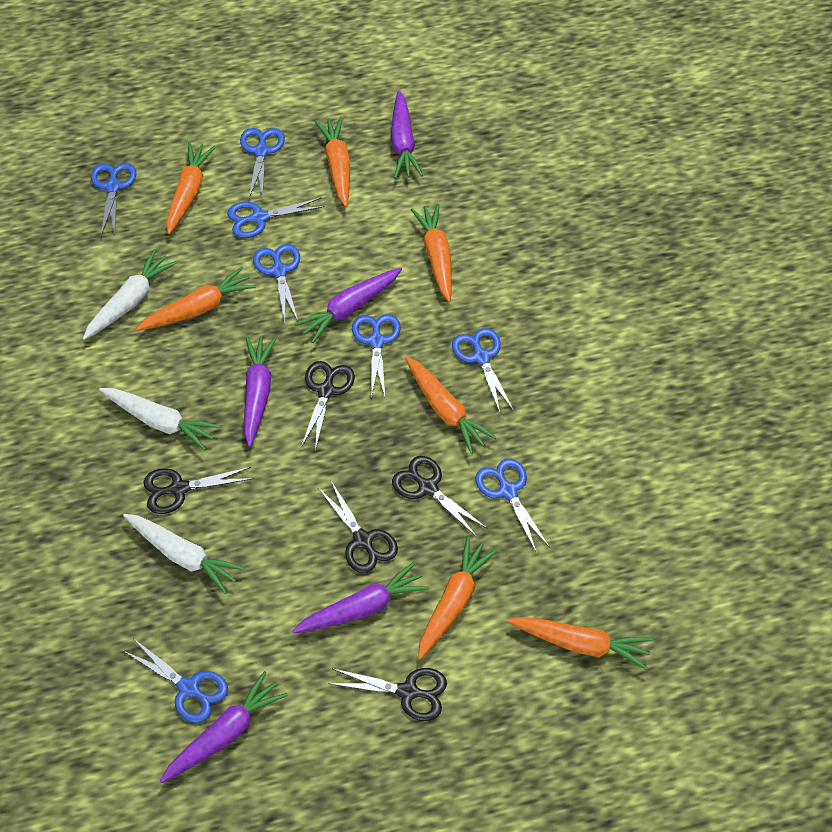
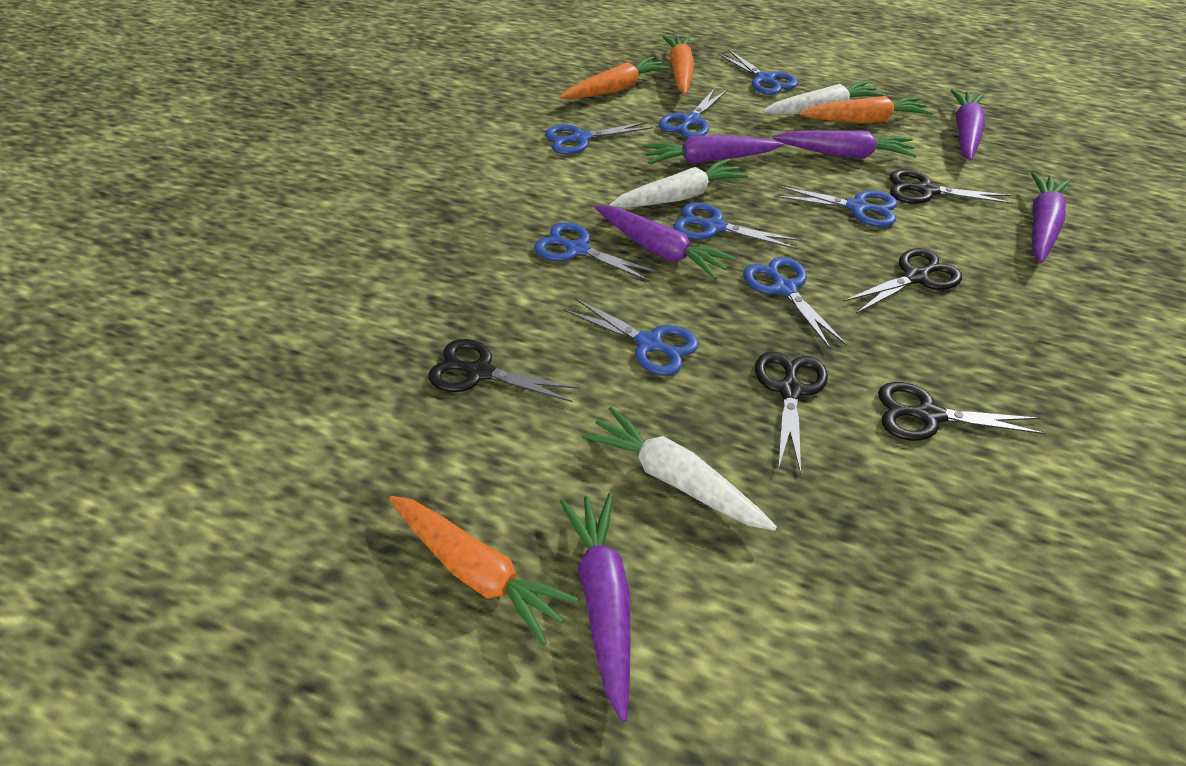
orange carrot: [136,267,256,331] [166,142,216,234] [315,117,350,207] [405,356,497,454] [410,204,452,302] [418,537,498,660] [507,617,653,670] = 7 -> [389,496,579,645] [560,56,670,99] [663,36,694,95] [799,96,933,124] = 4
purple carrot: [160,671,288,783] [244,337,276,447] [292,561,430,634] [294,267,402,343] [391,90,423,178] = 5 -> [560,493,630,722] [595,205,736,280] [642,135,783,165] [772,130,917,158] [951,90,985,161] [1031,172,1069,263] = 6

